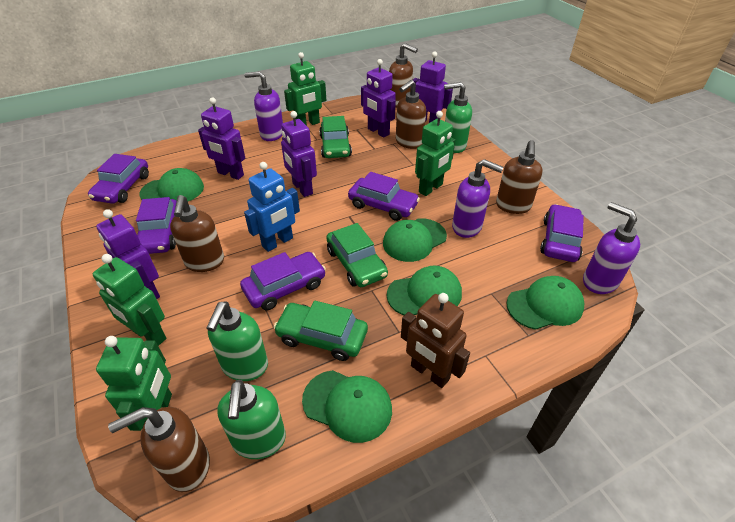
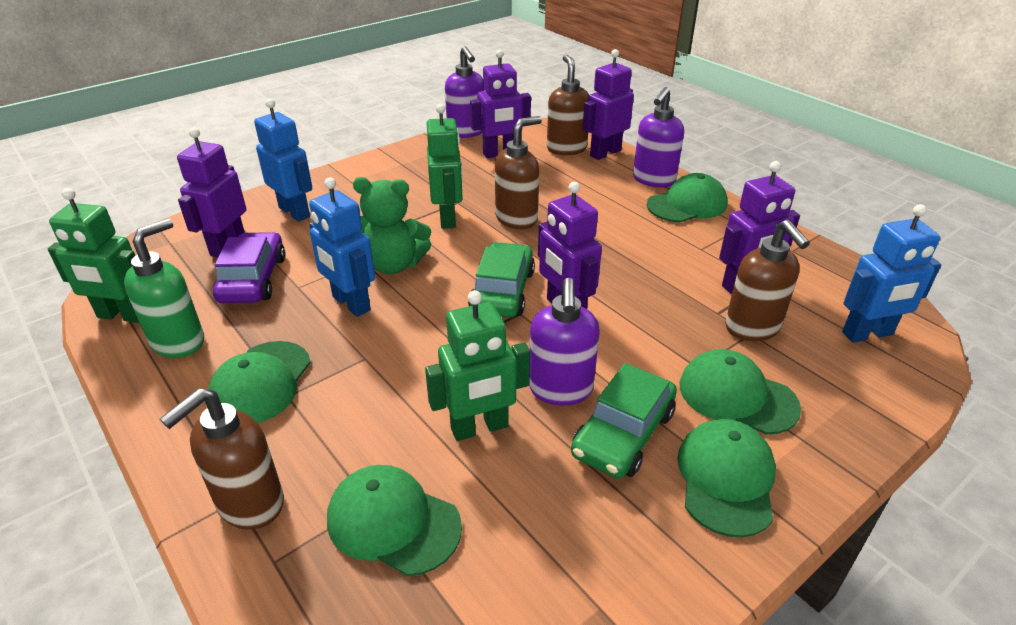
blue robot: [244,162,300,252] = 1 -> [254,98,312,222] [309,178,375,317] [842,204,941,343] = 3
brown robot: [401,293,470,388] = 1 -> none = 0
brown soap dispenser: [108,407,210,492] [170,195,224,272] [389,43,418,108] [396,80,426,149] [496,140,543,214] = 5 -> [160,388,284,529] [495,116,542,229] [547,55,589,155] [725,220,810,341] = 4
green car: [274,301,368,361] [319,116,352,158] [326,223,388,287] = 3 -> [468,242,535,318] [571,363,677,479] = 2
green robot: [93,254,167,346] [96,336,172,431] [284,52,326,126] [415,111,455,196] = 4 -> [48,188,139,323] [425,290,530,441] [427,104,463,229] = 3
green soap dispenser: [206,301,268,381] [217,380,286,459] [444,82,472,153] = 3 -> [124,218,204,358] = 1
green teddy bear: none = 0 -> [353,177,431,274] = 1
purple car: [88,154,149,204] [136,197,177,254] [240,252,326,310] [348,172,420,221] [540,204,584,262] = 5 -> [213,232,285,303] = 1

